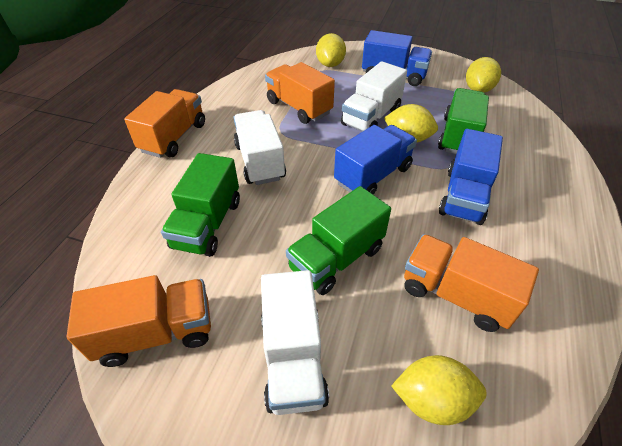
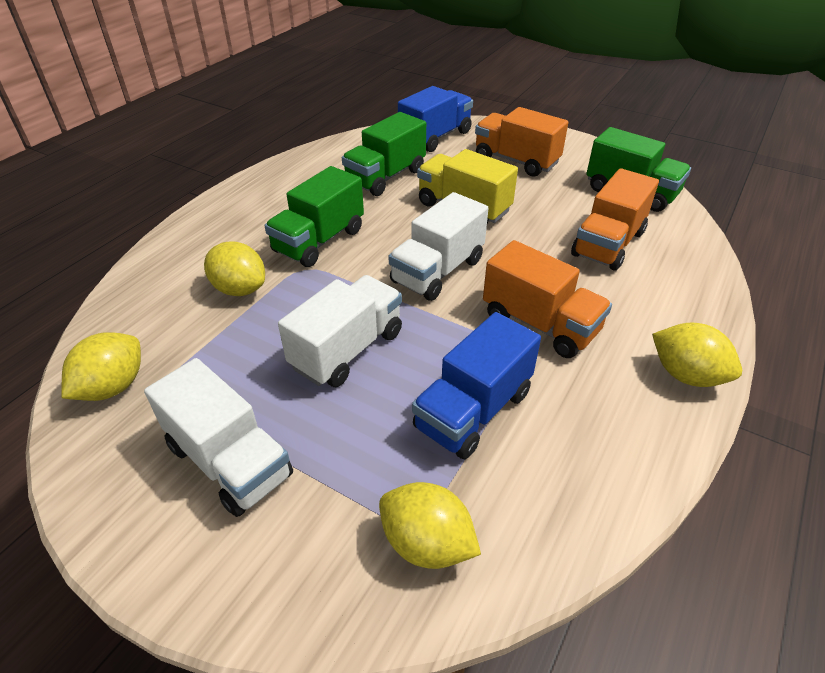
blue truck: [334,125,417,195] [362,30,432,86] [439,129,503,225] = 3 -> [398,86,473,152] [412,312,541,459] = 2
orange truck: [67,275,211,367] [124,89,205,158] [265,62,335,124] [404,234,539,332] = 4 -> [475,107,568,177] [483,240,612,358] [571,168,659,270] = 3
yellow truck: none = 0 -> [417,149,518,223] = 1

